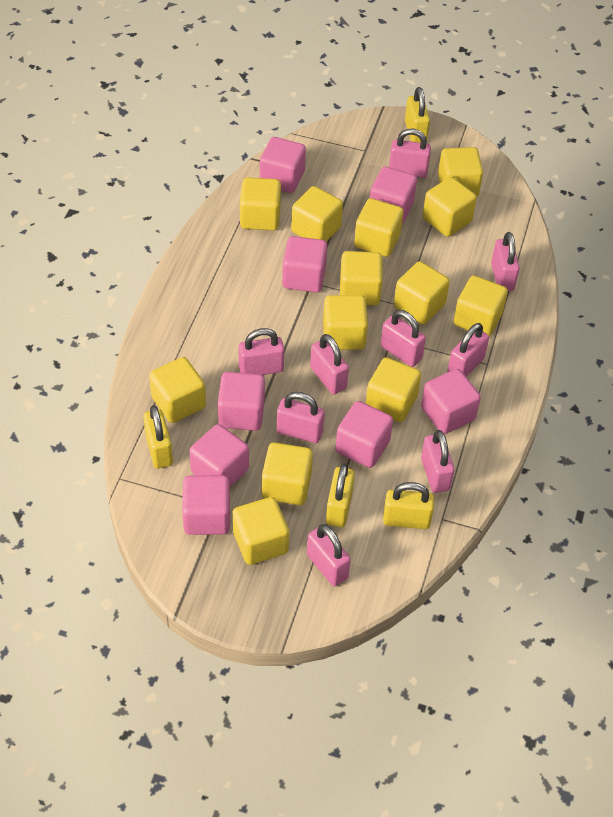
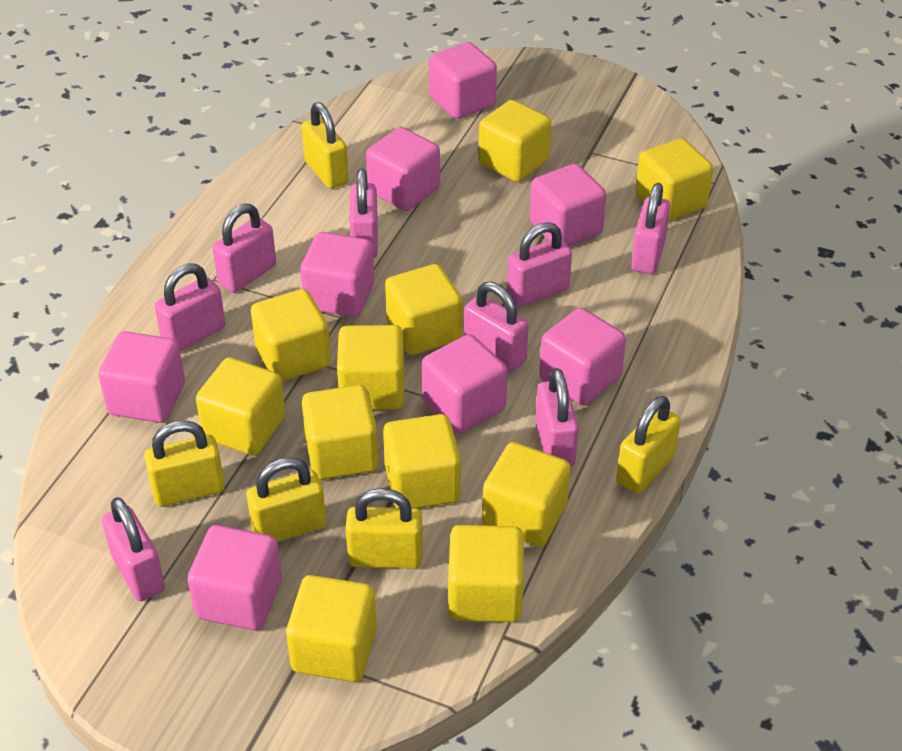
pink padlock: [238,328,284,375] [277,392,325,443] [307,524,351,586] [310,334,349,395] [381,310,426,367] [389,129,431,178] [421,430,455,493] [447,323,489,377] [491,232,520,291] = 9 -> [102,497,165,601] [155,263,225,352] [212,203,276,293] [349,169,378,258] [464,282,528,372] [507,222,572,307] [535,368,579,466] [631,183,670,274] = 8
yellow cube: [149,357,206,423] [233,497,289,565] [240,177,281,231] [262,442,313,505] [291,186,343,242] [323,295,368,350] [340,251,383,305] [354,198,404,257] [366,357,421,422] [394,261,450,324] [423,177,477,237] [438,147,483,197] [454,275,508,337] = 13 -> [196,357,285,456] [251,289,331,382] [286,575,377,682] [302,385,379,480] [337,325,404,410] [383,414,461,508] [385,264,462,355] [448,525,524,622] [479,100,551,182] [482,442,571,547] [635,138,713,221] = 11
yellow padlock: [143,405,173,468] [326,464,355,527] [383,482,434,529] [405,87,430,143] = 4 -> [144,420,225,507] [247,457,326,542] [301,102,349,189] [346,488,423,569] [616,396,681,494] = 5

